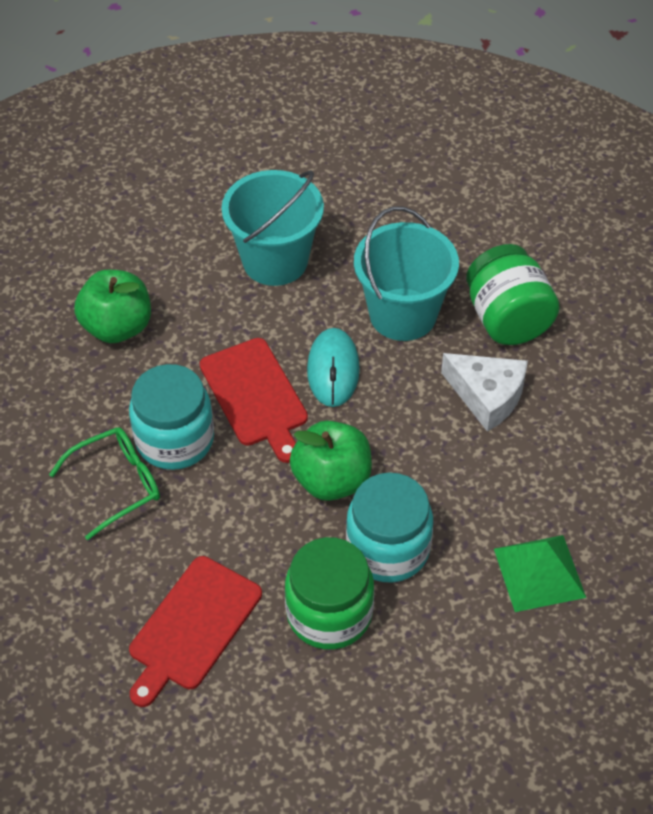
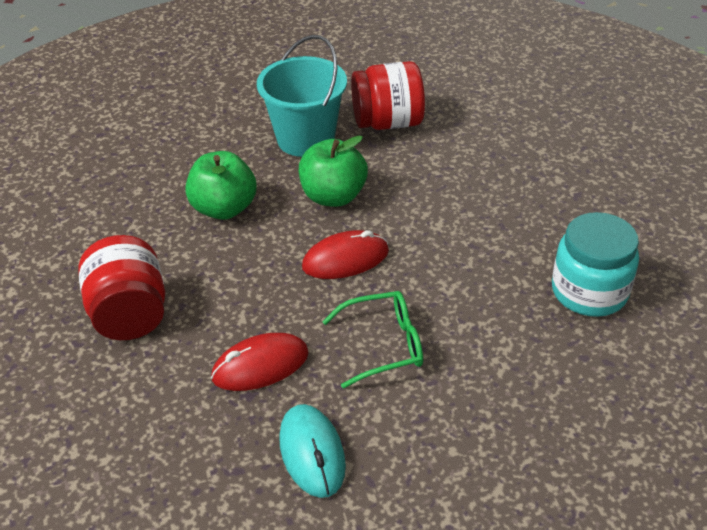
green jar: [285,537,374,650] [466,244,560,345] = 2 -> none = 0
green pyramid: [494,535,586,612] = 1 -> none = 0
red cutting board: [129,556,262,707] [200,338,308,463] = 2 -> none = 0
red jar: none = 0 -> [78,235,165,340] [351,61,425,130] = 2
red mouse: none = 0 -> [211,333,309,391] [302,230,389,279] = 2
turquoise bucket: [222,170,324,286] [354,206,459,341] = 2 -> [257,35,347,157] = 1
turquoise jar: [129,364,214,470] [346,473,433,582] = 2 -> [552,212,639,317] = 1
white cheese: [441,353,528,432] = 1 -> none = 0

